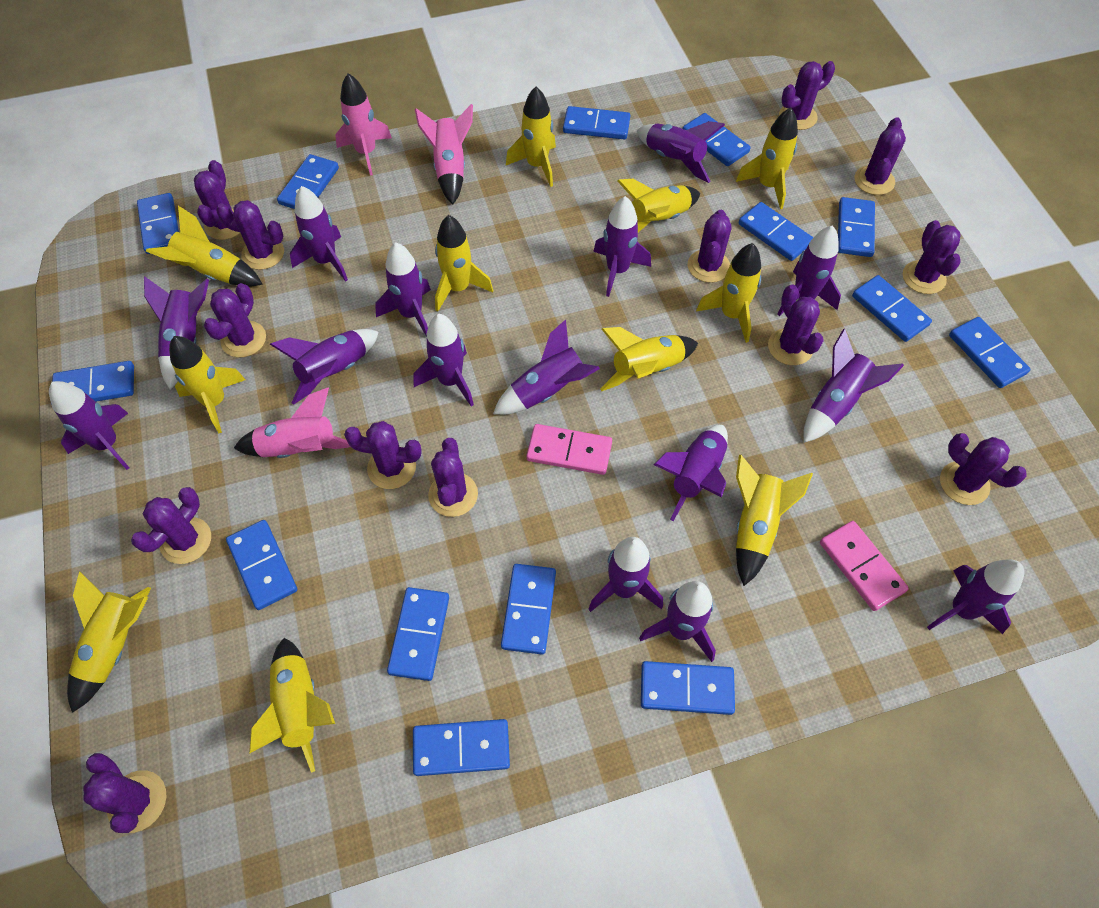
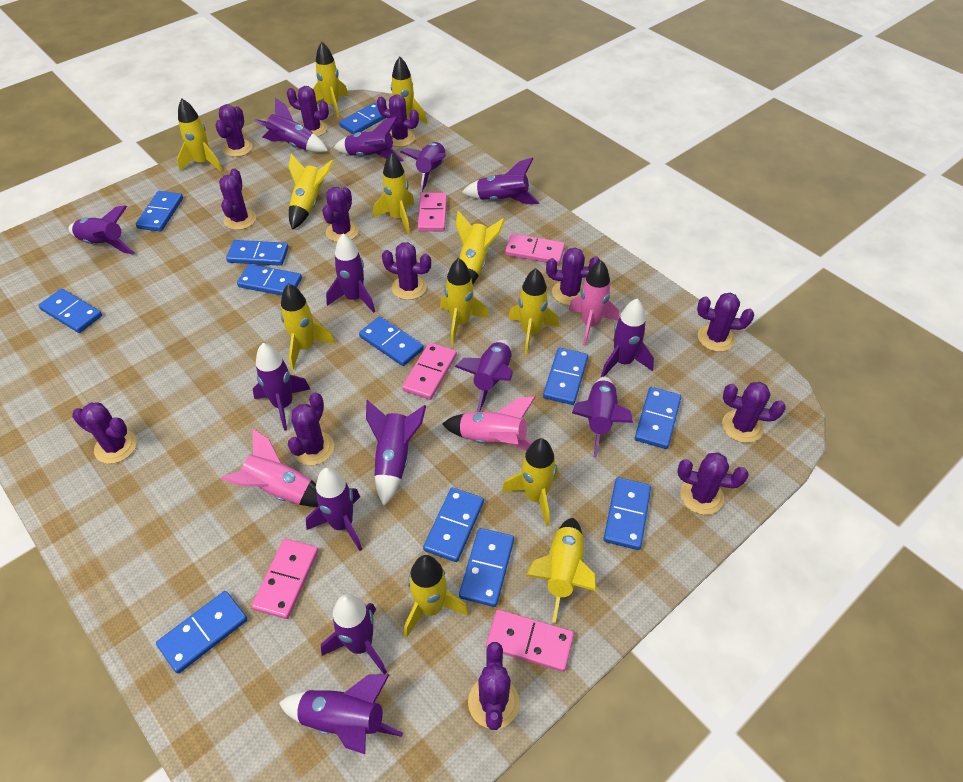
blue domino: [51,361,134,405] [137,193,179,254] [226,520,297,610] [277,154,339,209] [387,587,449,681] [413,719,510,776] [501,564,556,654] [563,106,630,140] [641,661,735,715] [683,113,750,166] [739,202,813,261] [838,197,875,257] [852,275,932,342] [949,317,1031,388] = 14 -> [38,289,102,333] [136,191,183,231] [156,591,247,674] [226,240,288,266] [237,264,302,295] [339,103,385,134] [359,316,424,366] [423,487,484,562] [459,528,514,607] [543,348,588,405] [603,477,651,550] [635,387,681,449] = 12
pink domino: [526,424,612,475] [820,521,909,611] = 2 -> [251,539,319,619] [402,342,457,400] [418,193,447,231] [486,610,574,672] [505,233,565,265] = 5
purple rocket: [49,381,129,470] [144,276,209,390] [270,329,379,405] [290,186,348,282] [375,242,431,337] [414,314,474,406] [493,319,600,415] [589,537,663,612] [593,196,651,297] [637,121,725,183] [639,581,716,662] [654,425,728,521] [777,225,841,317] [804,329,904,443] [927,559,1024,634] = 15 -> [68,205,135,254] [253,343,310,431] [254,98,328,153] [279,674,403,754] [306,467,362,551] [321,594,387,674] [326,234,375,313] [334,116,404,162] [366,400,426,506] [400,142,446,192] [455,340,513,412] [462,157,539,204] [572,377,633,458] [601,299,654,377] = 14
yellow rocket: [67,571,151,713] [146,206,263,287] [169,336,246,433] [249,638,335,773] [435,215,493,312] [506,87,556,187] [600,327,698,391] [617,179,700,232] [696,243,761,343] [736,108,798,209] [736,455,813,586] = 11 -> [177,99,222,171] [281,283,335,370] [288,154,334,230] [313,42,349,118] [373,153,415,234] [391,57,427,124] [404,555,469,638] [440,258,489,344] [455,211,505,284] [501,438,558,527] [508,268,559,355] [526,518,597,623] = 12

